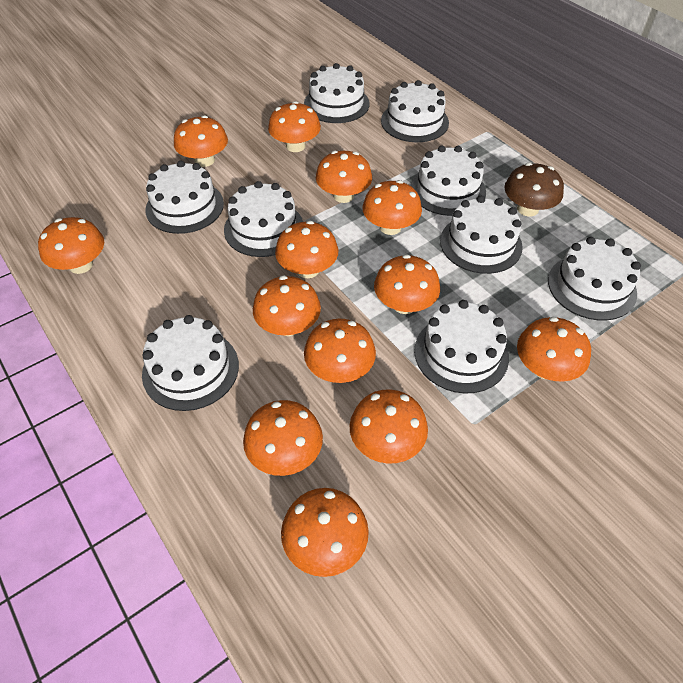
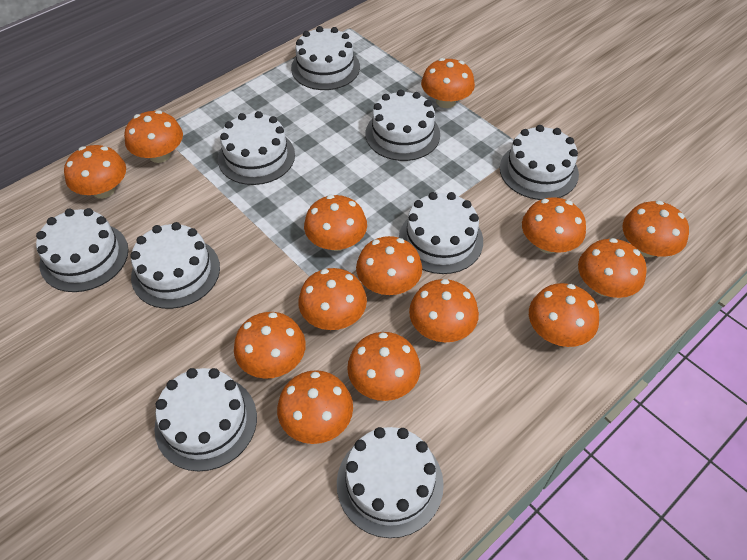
brown mushroom: [504,163,564,216] = 1 -> none = 0
orange mushroom: [38,217,104,274] [174,115,228,167] [243,400,323,476] [253,276,321,336] [268,101,321,152] [275,221,338,278] [281,488,369,577] [304,319,376,383] [316,151,372,203] [350,389,428,464] [362,180,422,235] [374,254,440,314] [517,317,591,382] = 13 -> [64,145,126,199] [124,110,183,163] [234,312,306,378] [277,370,353,444] [298,268,367,330] [304,195,367,251] [347,332,421,401] [356,236,422,295] [409,279,479,342] [421,58,475,108] [522,197,586,253] [529,283,599,347] [578,238,647,298] [623,201,689,257] = 14

